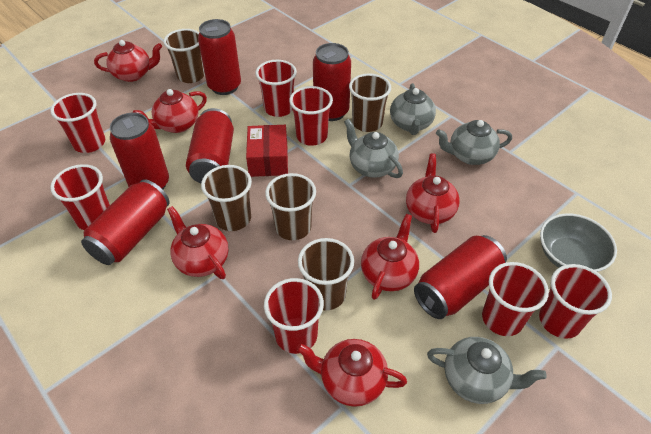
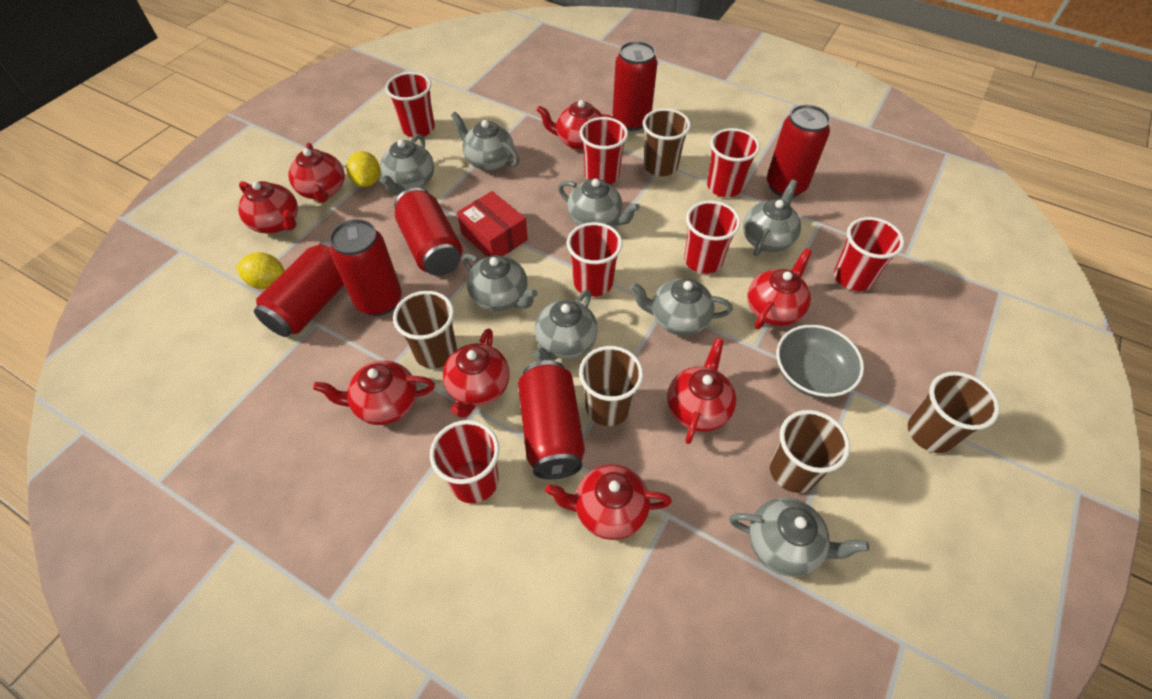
grey teapot: [344,119,403,178] [390,83,436,135] [427,337,547,404] [436,120,512,165] = 4 -> [380,134,434,194] [451,112,520,171] [462,253,538,311] [533,290,598,361] [558,178,640,226] [630,278,733,336] [729,498,869,577] [743,180,801,256] = 8
red teapot: [94,40,162,82] [133,89,207,133] [167,206,228,279] [296,339,407,407] [361,214,419,300] [406,153,460,233] = 6 -> [238,181,298,233] [289,143,345,203] [313,361,435,425] [443,328,510,418] [537,100,617,150] [545,464,672,540] [667,338,736,444] [747,248,812,329] = 8
yellow lemon: none = 0 -> [236,252,285,289] [346,151,380,187] = 2

